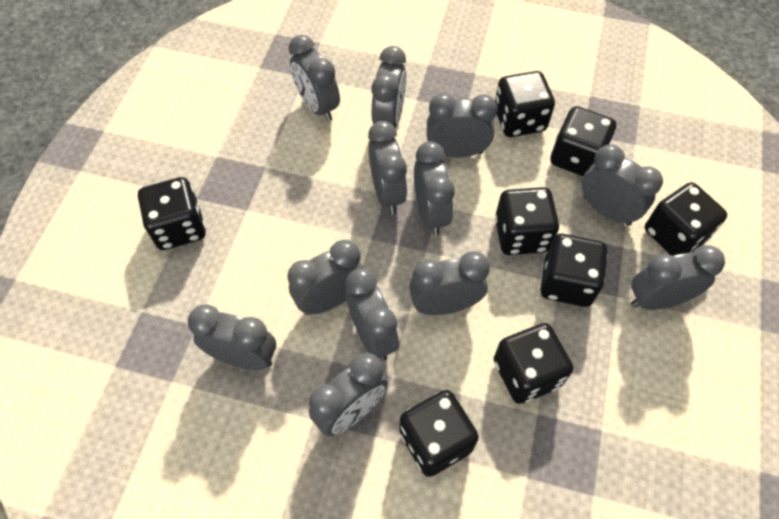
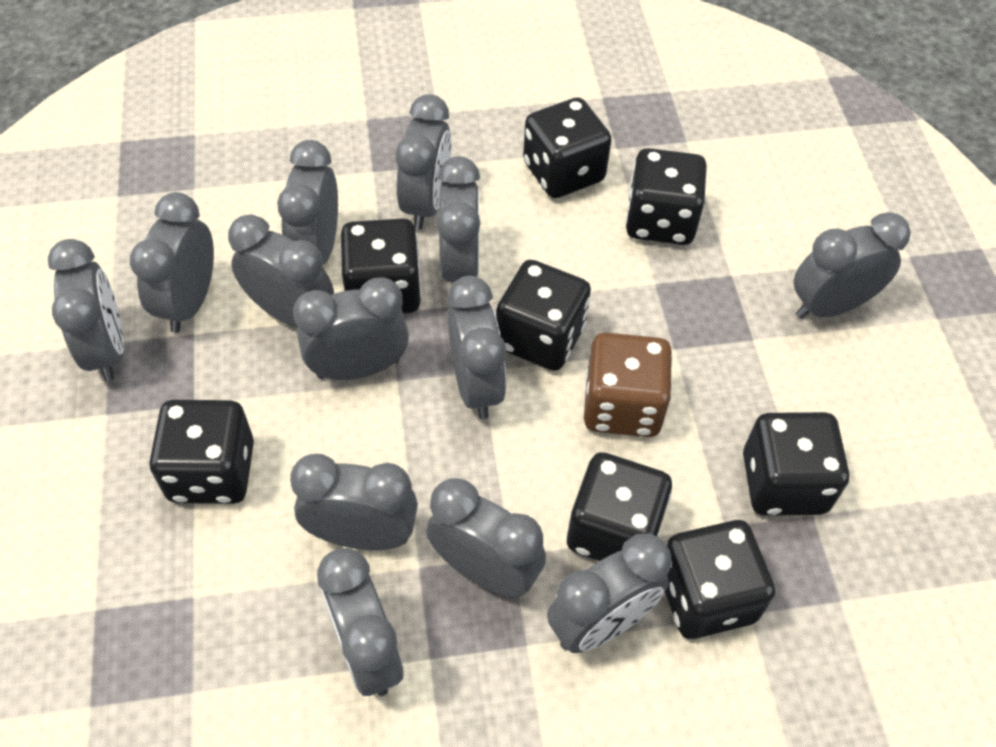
brown dice: none = 0 -> [584,333,673,437] = 1
grey clock: [188,304,276,370] [288,240,363,315] [289,35,340,122] [309,353,388,437] [345,268,399,361] [368,121,407,214] [371,46,406,128] [409,251,490,315] [414,141,455,236] [427,93,498,158] [582,144,663,226] [631,245,725,310] = 12 -> [48,239,124,381] [130,192,214,333] [228,214,334,327] [277,140,338,264] [290,454,418,550] [293,277,409,380] [317,548,403,696] [396,94,452,230] [426,478,546,597] [437,156,480,282] [448,276,506,419] [547,534,671,653] [794,212,911,319] = 13

